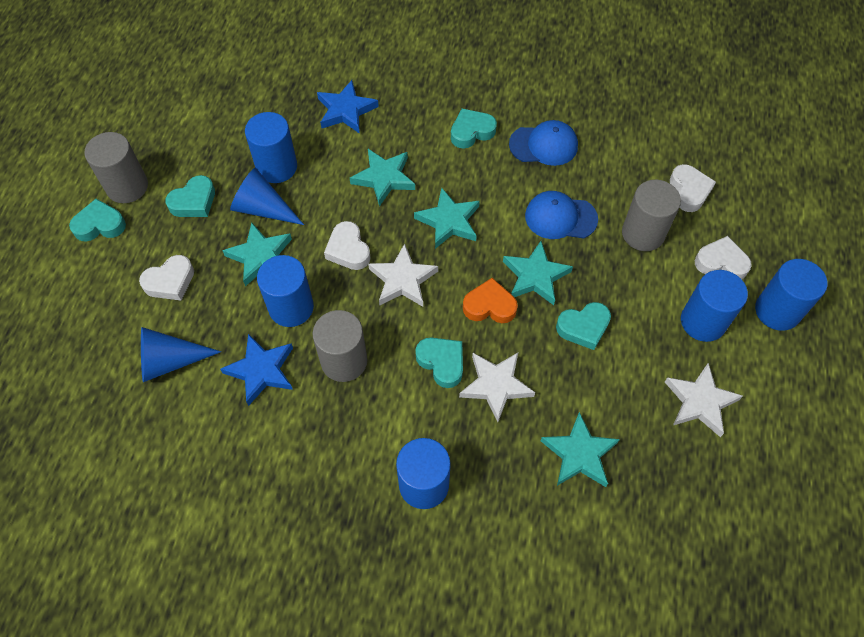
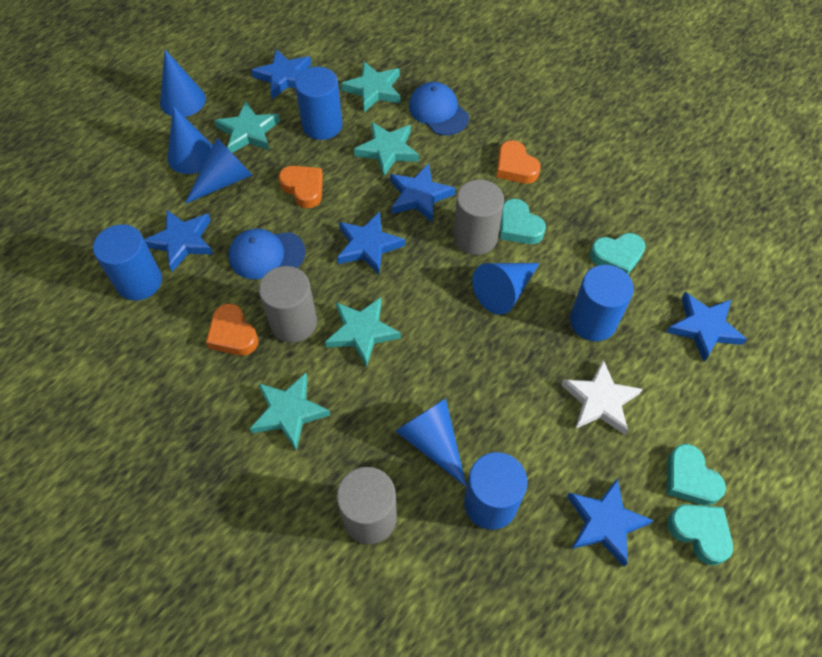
blue cone: [141,327,221,382] [230,167,304,225] = 2 -> [160,50,206,117] [167,106,213,174] [184,138,252,204] [396,398,467,487] [472,263,540,315] = 5
blue cylinder: [245,112,297,183] [257,255,314,327] [396,438,451,509] [681,270,748,342] [755,259,827,331] = 5 -> [93,224,162,301] [295,67,342,140] [464,452,527,530] [570,265,634,341] = 4
blue star: [220,334,293,406] [317,80,379,134] = 2 -> [144,210,214,272] [251,49,311,99] [337,212,405,274] [390,163,455,223] [567,478,654,567] [667,292,747,362] = 6
orange heart: [463,278,518,323] = 1 -> [206,304,258,356] [279,166,323,208] [496,140,541,184] = 3
turquoise heart: [69,199,126,241] [165,175,215,217] [415,338,463,388] [451,108,497,149] [556,302,611,350] = 5 -> [500,199,546,244] [590,233,645,274] [667,444,726,505] [667,504,733,565] = 4
white heart: [139,255,194,301] [324,221,371,270] [670,164,716,212] [695,236,752,279] = 4 -> none = 0
white star: [368,244,438,307] [459,353,535,422] [665,363,743,437] = 3 -> [561,360,643,435] = 1

